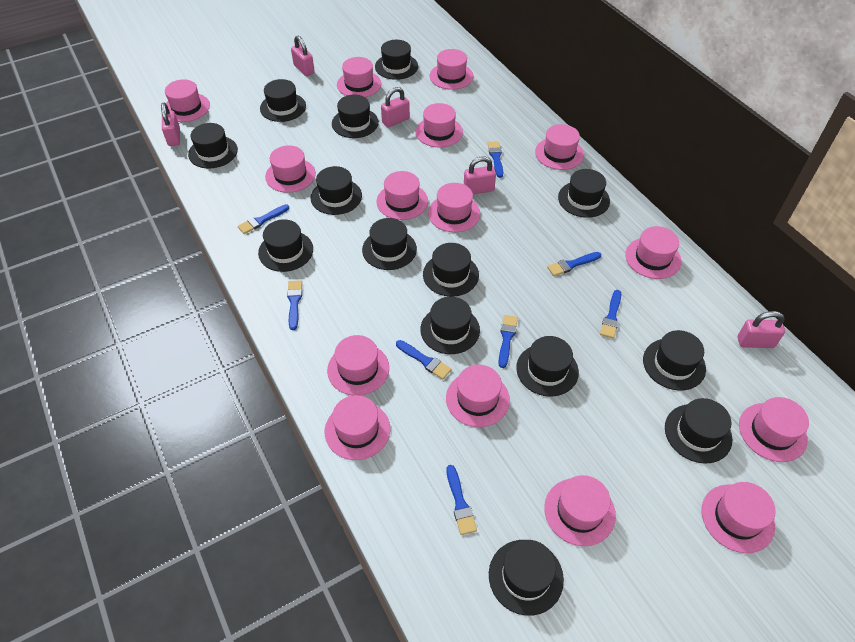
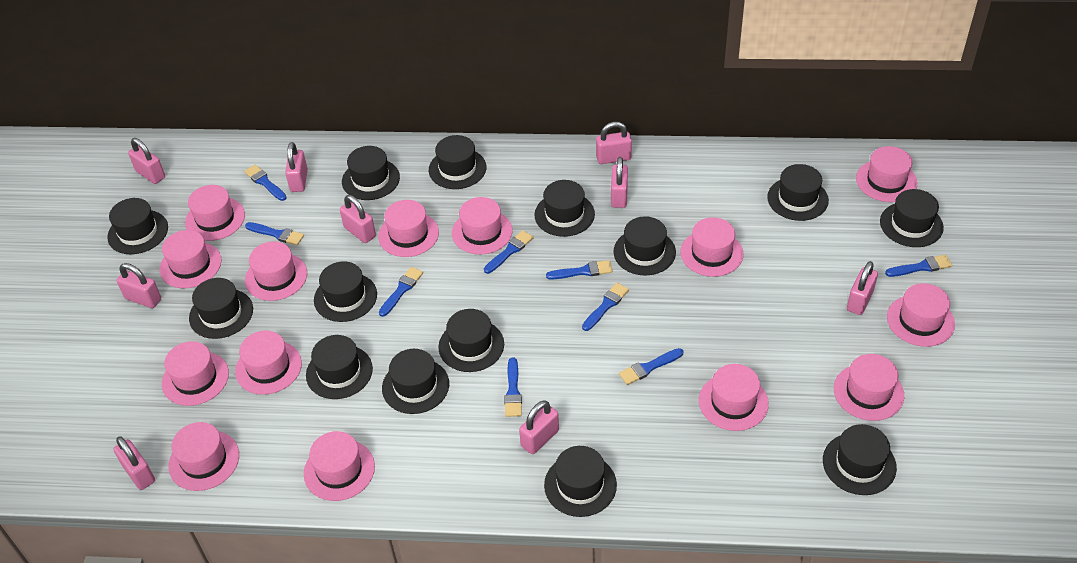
blue brush: [238,204,289,234] [287,280,302,330] [396,340,452,379] [447,465,477,535] [488,141,503,178] [498,315,518,368] [547,252,601,276] [600,290,621,339] = 8 -> [244,165,287,201] [245,222,304,245] [379,267,423,317] [484,230,533,274] [504,358,522,417] [546,260,612,280] [582,283,629,331] [619,348,684,385] [885,255,952,277] = 9
pink hat: [165,79,210,122] [265,145,316,193] [325,395,390,460] [327,335,389,395] [337,57,381,97] [376,171,428,220] [416,103,463,147] [428,183,480,232] [429,49,473,90] [446,365,510,427] [535,124,584,170] [544,475,616,546] [625,226,681,279] [701,482,776,553] [739,397,809,462] = 15 -> [159,230,222,288] [162,341,229,406] [169,422,239,491] [185,185,245,241] [235,330,302,395] [245,242,307,301] [304,431,375,501] [378,200,439,257] [452,197,512,255] [680,217,744,277] [699,364,769,431] [834,354,904,421] [856,146,917,202] [887,283,955,347] = 14
pink padlock: [161,103,180,146] [291,36,315,76] [381,87,410,127] [464,156,496,194] [738,311,785,348] = 5 -> [113,436,155,490] [117,263,161,308] [128,138,165,184] [285,142,308,192] [340,195,376,243] [519,400,559,454] [596,122,632,164] [611,157,628,208] [847,261,878,315] = 9

